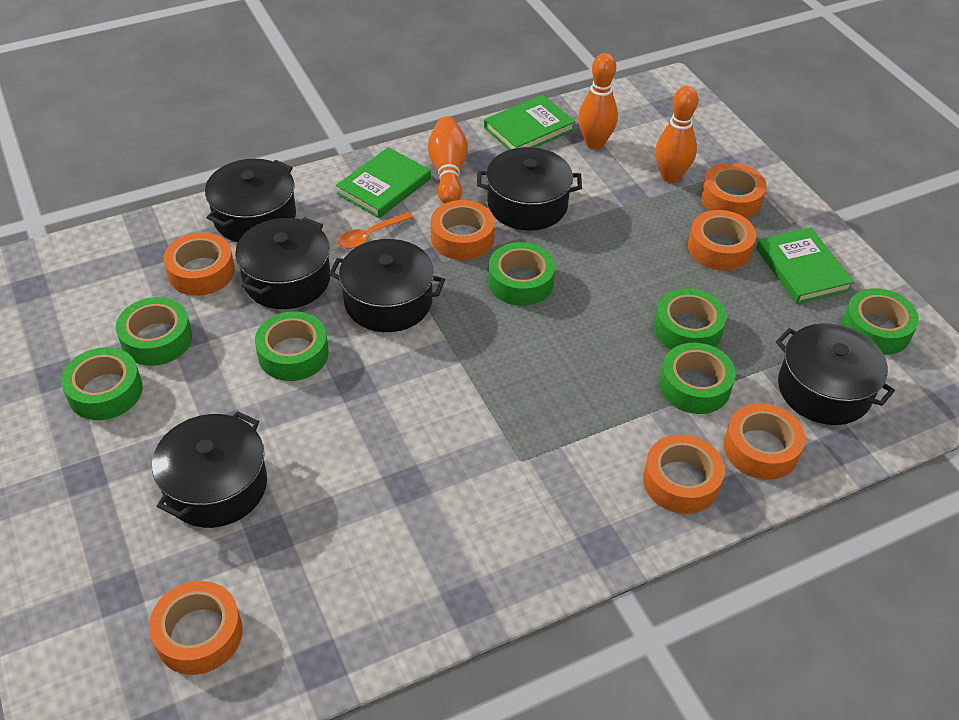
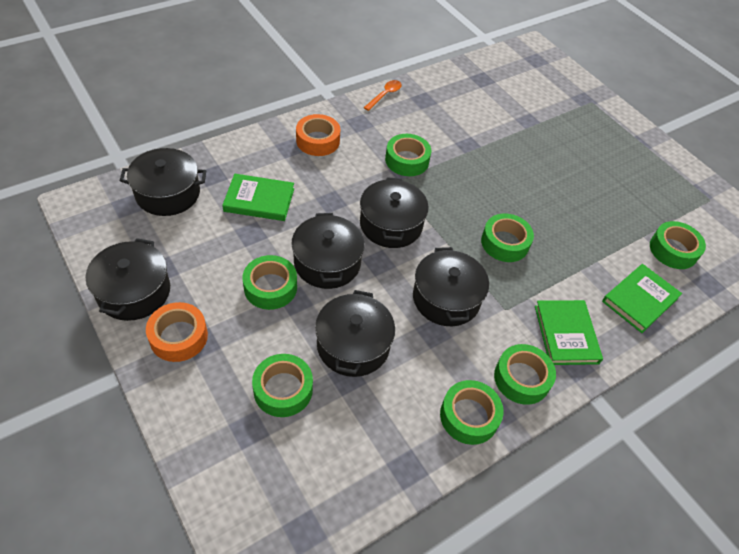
orange bowling pin: [428,117,468,204] [578,53,618,149] [655,86,698,183] = 3 -> none = 0
orange tape: [149,581,243,675] [164,232,235,296] [431,200,495,260] [643,434,725,514] [688,210,756,271] [701,163,767,219] [724,403,805,480] = 7 -> [146,302,208,362] [296,114,340,156] = 2

